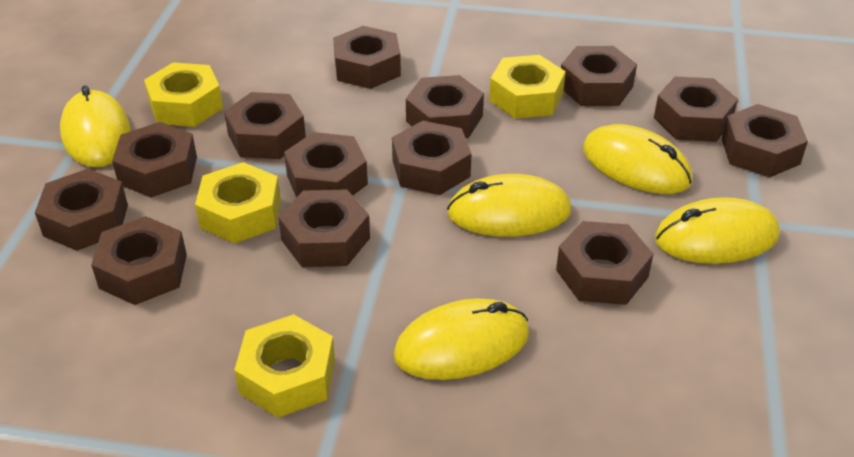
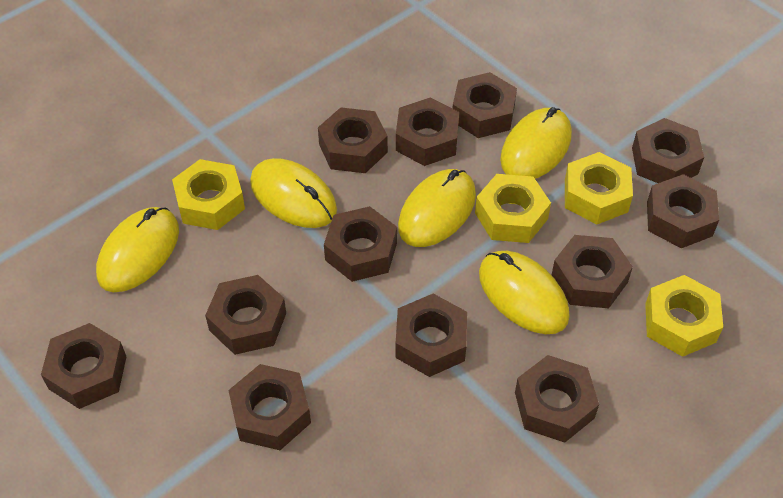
brown nut: [35,169,128,251] [91,216,187,305] [112,122,197,198] [224,92,306,159] [278,189,370,267] [284,132,368,197] [333,26,401,89] [392,121,471,195] [406,75,484,138] [556,221,653,305] [561,46,637,106] [654,77,738,142] [721,104,808,177] = 13 -> [41,323,127,409] [205,275,286,355] [228,364,311,450] [318,107,388,173] [324,206,397,282] [395,294,467,377] [396,97,459,166] [452,72,517,138] [515,355,599,443] [552,235,633,309] [632,118,704,183] [647,174,719,248] = 12

